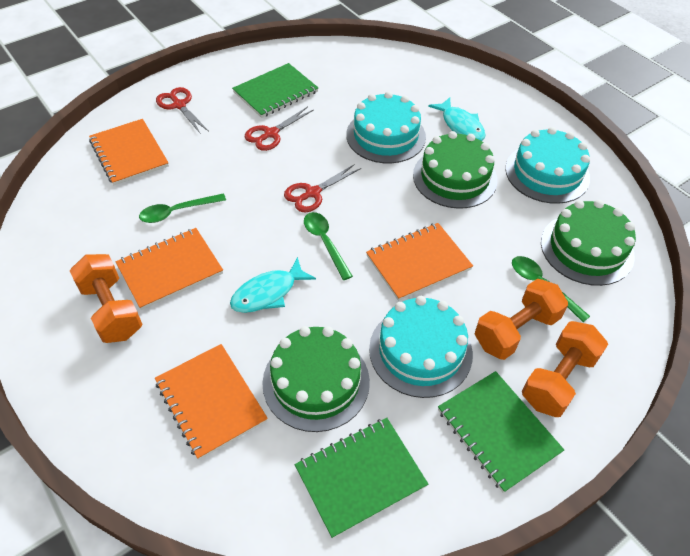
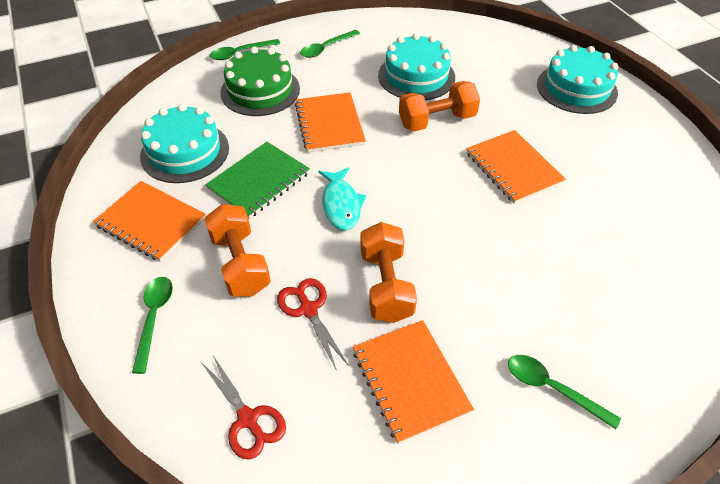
green cake: [262,326,370,432] [413,131,497,209] [541,200,636,286] = 3 -> [220,47,300,116] = 1
green notebook: [232,63,319,118] [295,418,428,539] [438,371,564,493] = 3 -> [205,142,310,219] = 1
green spoon: [139,193,226,223] [304,212,353,280] [512,256,590,322] = 3 -> [132,277,173,374] [210,39,281,60] [300,30,360,58] [508,355,621,429] = 4
red scissors: [156,87,208,134] [245,106,314,151] [284,164,361,212] = 3 -> [201,356,286,459] [277,278,349,371] = 2
turquoise fish: [230,257,316,313] [428,97,486,141] = 2 -> [318,167,366,231] = 1

